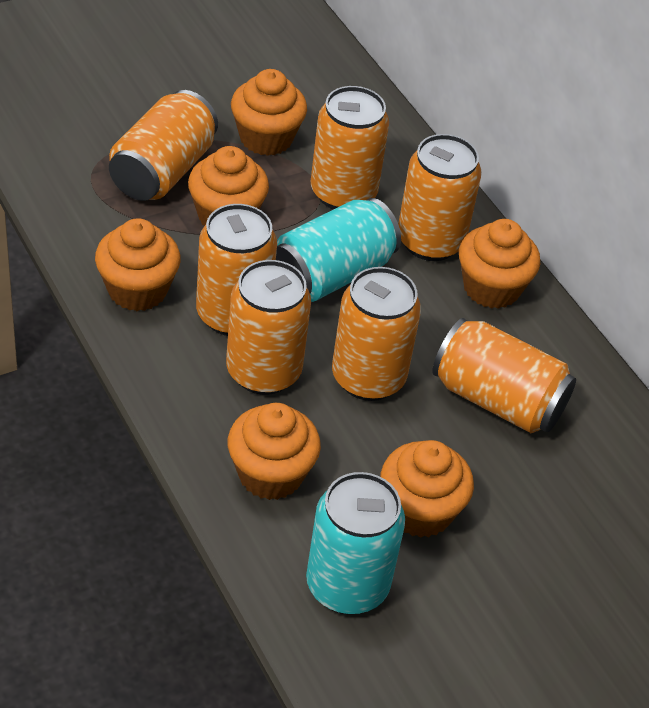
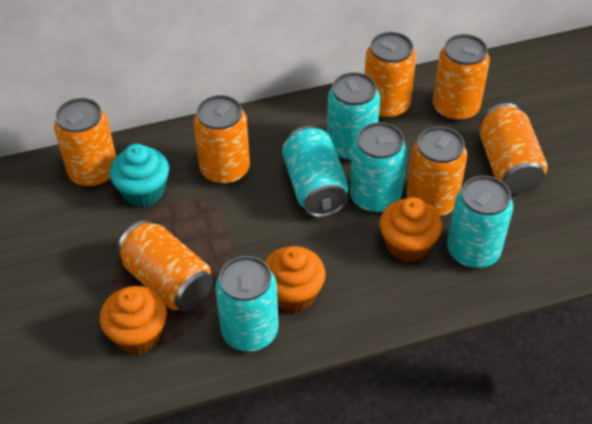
orange cupcake: [95,218,181,311] [188,146,269,226] [228,403,321,500] [231,69,307,156] [381,440,474,538] [459,219,540,309] = 6 -> [100,286,167,354] [265,246,326,312] [380,197,442,262] = 3
turquoise can: [276,198,401,302] [306,472,405,614] = 2 -> [215,256,279,351] [282,126,349,218] [327,72,380,161] [350,122,407,213] [447,176,513,269] = 5
turquoise cupcake: none = 0 -> [110,144,169,207] = 1

